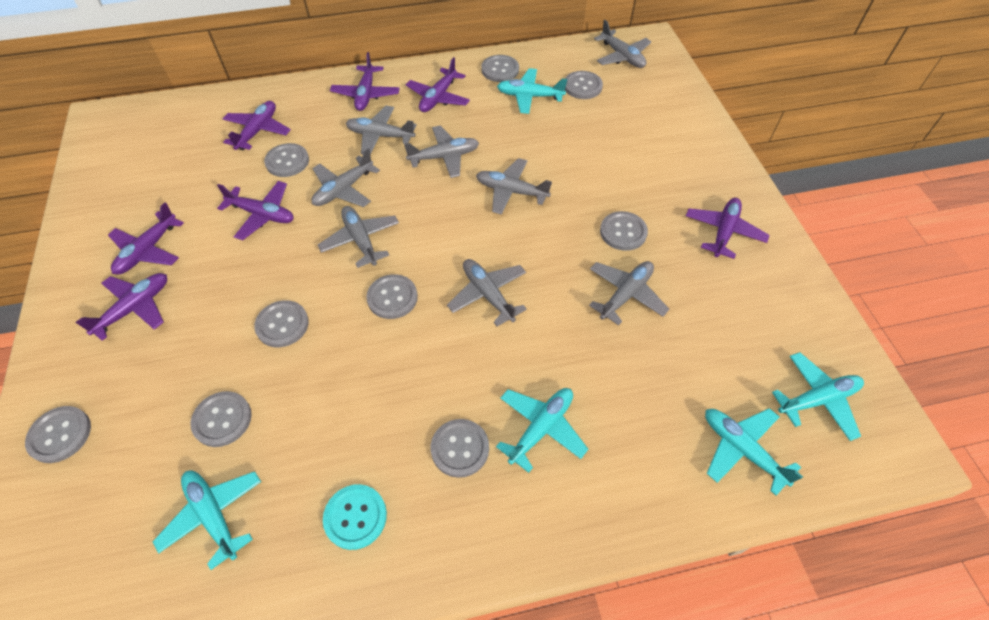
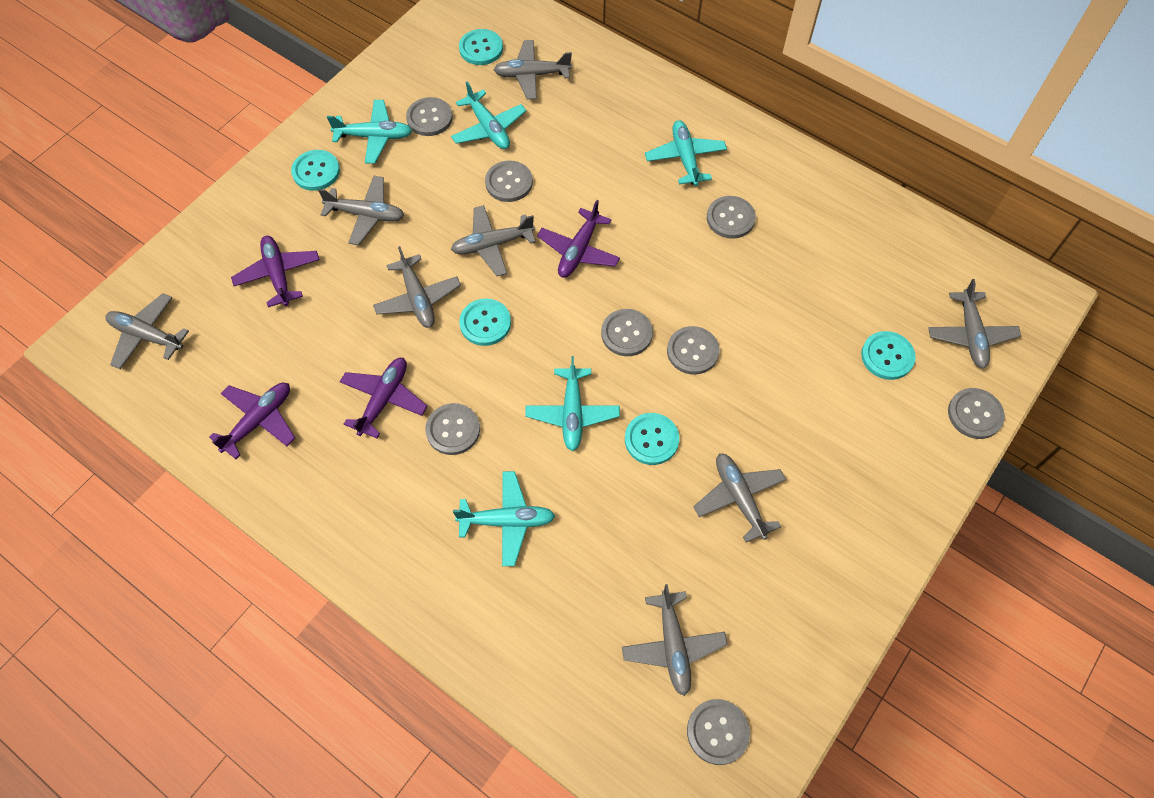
grey button: [25,406,91,463] [190,391,252,447] [254,300,309,347] [264,143,309,177] [366,274,418,319] [431,419,489,478] [481,55,519,82] [565,71,603,99] [600,211,648,251] = 9 -> [406,97,453,136] [425,403,480,455] [485,161,533,202] [601,309,653,356] [667,326,720,375] [687,699,750,765] [707,196,756,239] [948,388,1005,439] = 8
purple plane: [76,273,167,341] [108,202,184,275] [217,181,294,240] [223,101,291,150] [330,52,400,111] [406,57,470,112] [686,198,769,259] = 7 -> [209,383,295,459] [231,236,320,307] [340,358,427,438] [537,200,620,278] = 4
turquoise button: [323,484,387,550] = 1 -> [291,150,340,191] [459,29,503,65] [459,299,511,346] [625,413,679,465] [861,331,916,380] = 5

